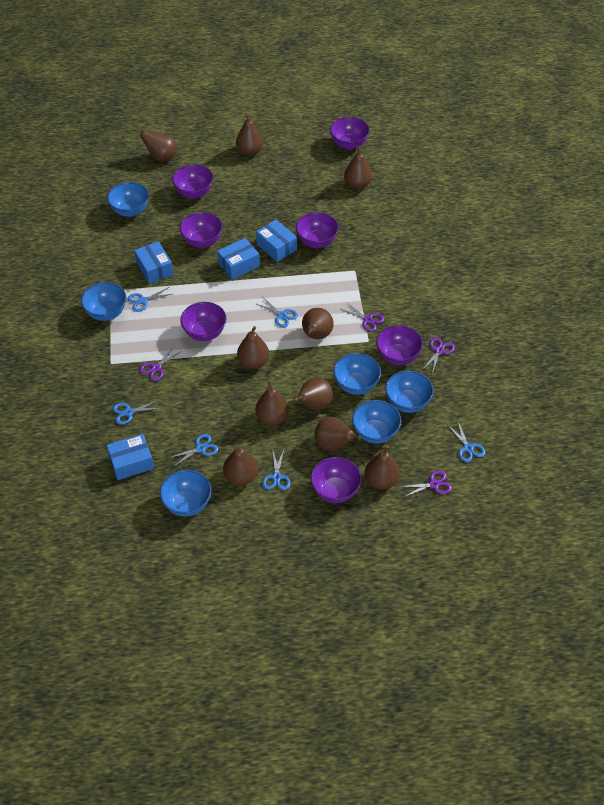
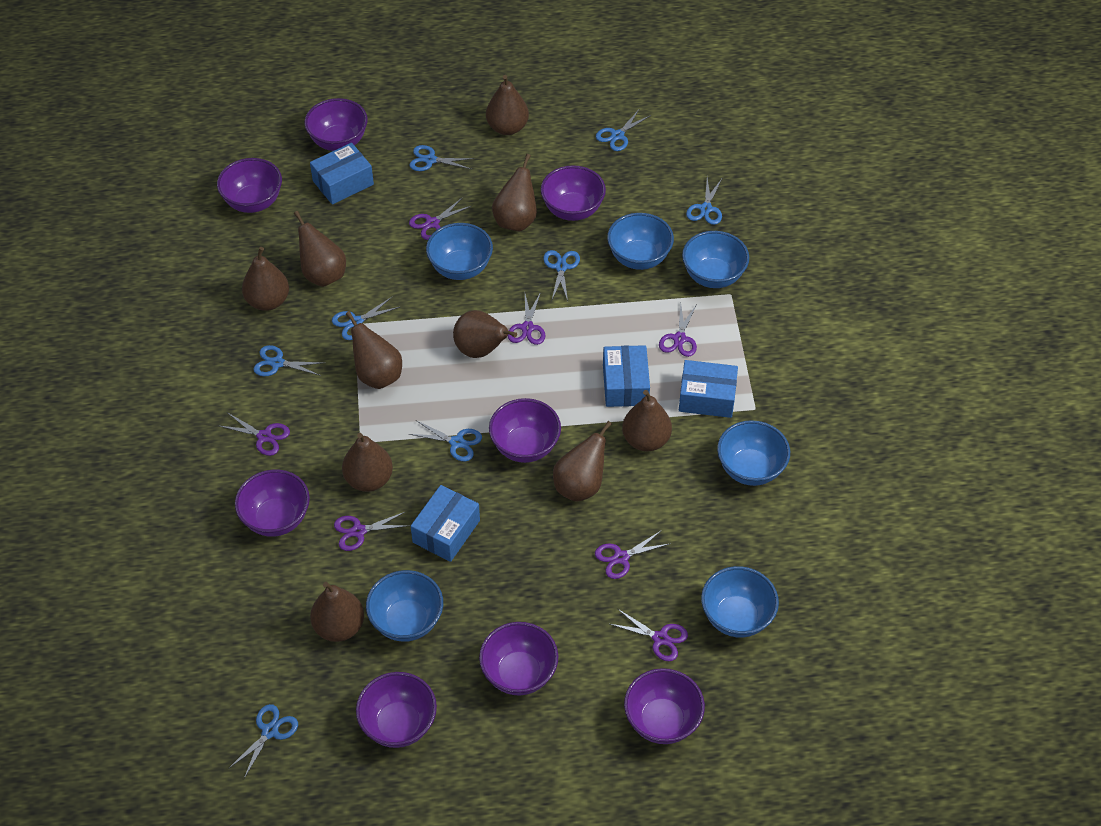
blue scissors: [113,400,162,425] [128,287,172,312] [168,434,218,467] [255,297,298,328] [262,448,290,490] [448,422,485,462] = 6 -> [228,704,298,778] [253,345,322,376] [332,297,400,340] [409,145,474,171] [409,420,482,461] [543,250,580,301] [596,110,651,151] [686,178,722,225] = 8
purple bowl: [172,164,214,199] [180,212,223,248] [180,302,226,341] [296,212,339,248] [311,457,362,503] [330,117,370,150] [376,325,423,365] = 7 -> [217,158,282,213] [235,470,310,537] [304,98,368,151] [356,672,437,748] [479,622,558,695] [489,398,561,463] [541,165,606,221] [624,668,705,744] = 8
purple scissors: [140,346,182,381] [340,302,384,332] [399,470,452,497] [422,337,455,374] = 4 -> [220,413,290,456] [334,512,409,551] [409,197,471,240] [508,292,545,345] [595,530,669,579] [610,609,688,661] [659,304,697,357] = 7

